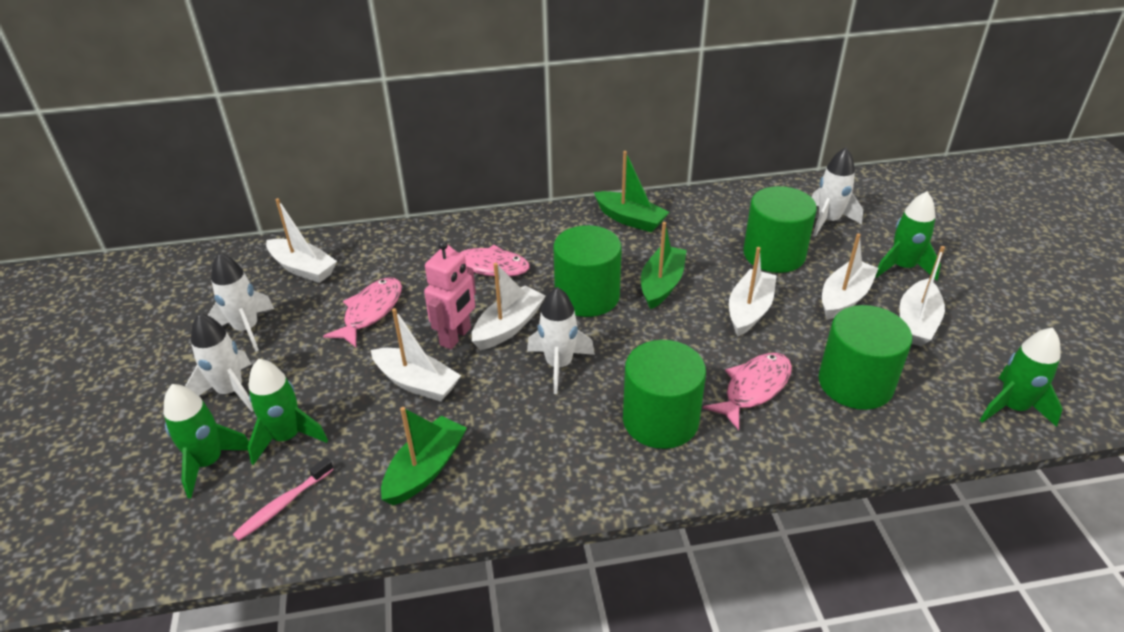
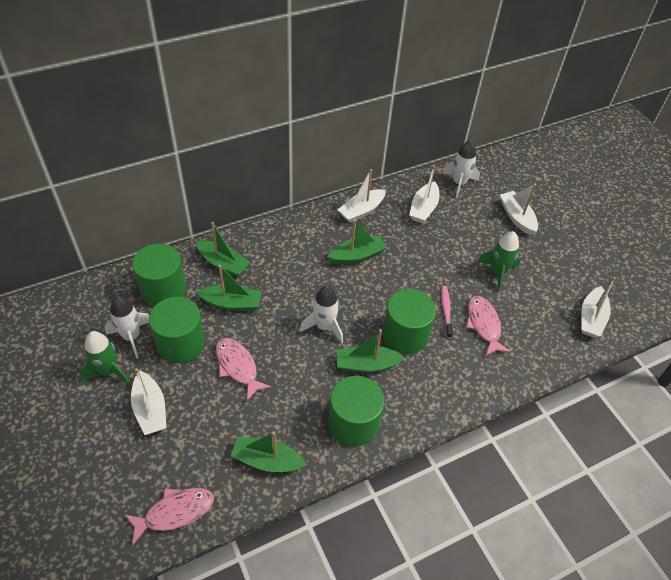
green boat: [381,407,467,505] [594,151,669,233] [641,222,686,309] = 3 -> [196,222,250,277] [196,265,262,311] [230,431,307,472] [327,219,387,264] [336,329,405,373] = 5
green rocket: [164,384,249,498] [248,359,328,465] [875,191,941,280] [980,327,1063,427] = 4 -> [80,331,131,385] [477,231,520,292] = 2
pink robot: [424,240,476,349] = 1 -> none = 0
white boat: [266,198,337,283] [371,308,461,402] [472,263,546,350] [729,247,777,336] [822,233,879,319] [900,246,945,346] = 6 -> [131,368,167,435] [338,169,386,223] [409,165,440,223] [500,184,538,235] [581,277,615,337] = 5
white rocket: [186,313,254,412] [208,253,274,352] [527,287,595,394] [812,147,863,237] = 4 -> [105,296,149,358] [300,286,343,343] [442,140,480,198] = 3

